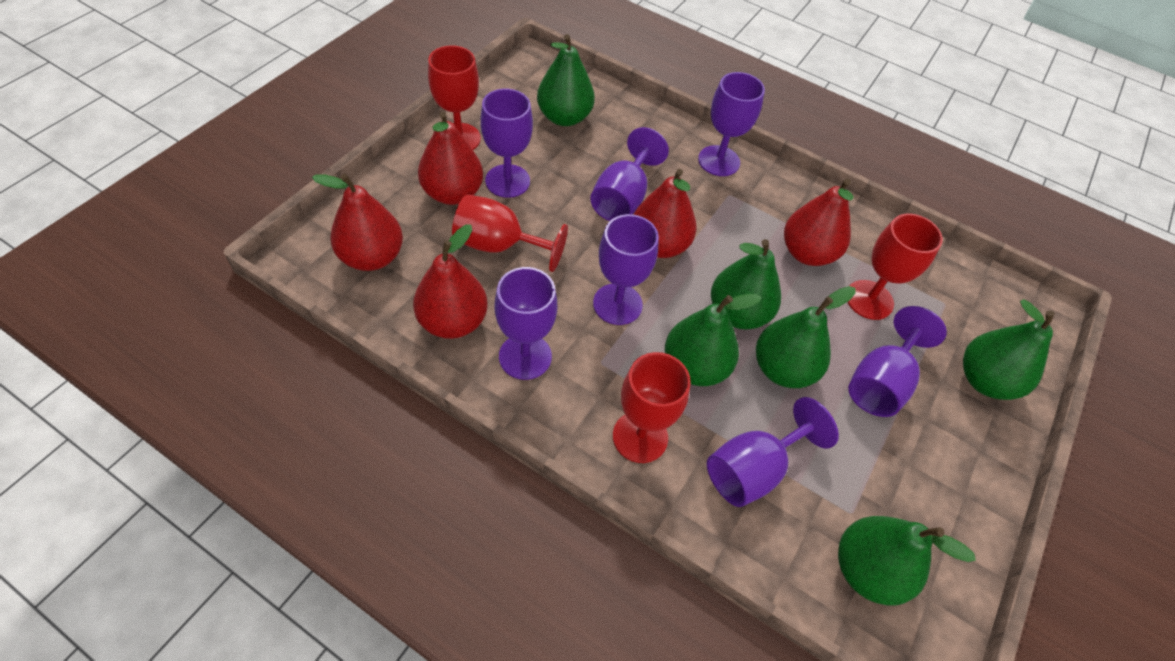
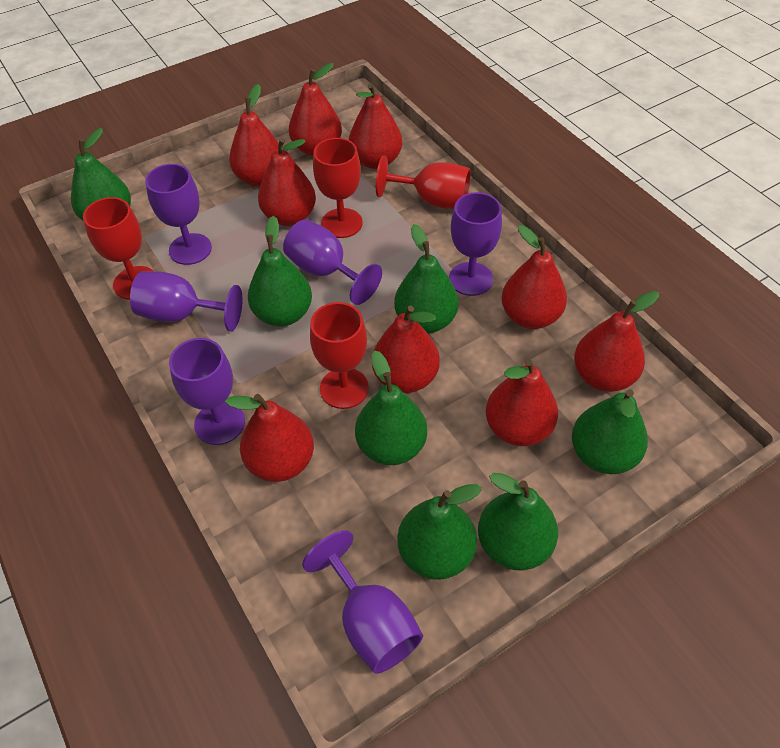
green pear: [537,34,595,126] [665,294,762,386] [711,239,781,329] [756,286,855,388] [838,516,976,606] [963,299,1055,400] = 6 -> [71,128,131,221] [248,216,312,326] [355,350,427,465] [394,224,459,333] [397,484,482,580] [478,473,558,570] [572,389,648,474] = 7
purple goblet: [480,88,533,198] [495,267,557,380] [590,127,669,221] [593,214,659,325] [698,72,765,176] [707,397,839,507] [848,306,947,417] = 7 -> [130,271,242,331] [145,164,212,265] [169,338,245,445] [283,219,382,305] [302,530,423,674] [449,192,502,296] = 6
red pear: [312,174,403,271] [413,225,488,339] [418,111,483,205] [633,169,697,258] [784,179,853,266] = 5 -> [225,394,314,482] [229,84,279,186] [258,138,316,226] [289,63,342,156] [349,84,402,169] [372,305,440,393] [486,359,558,446] [502,225,567,329] [574,291,659,392] = 9

